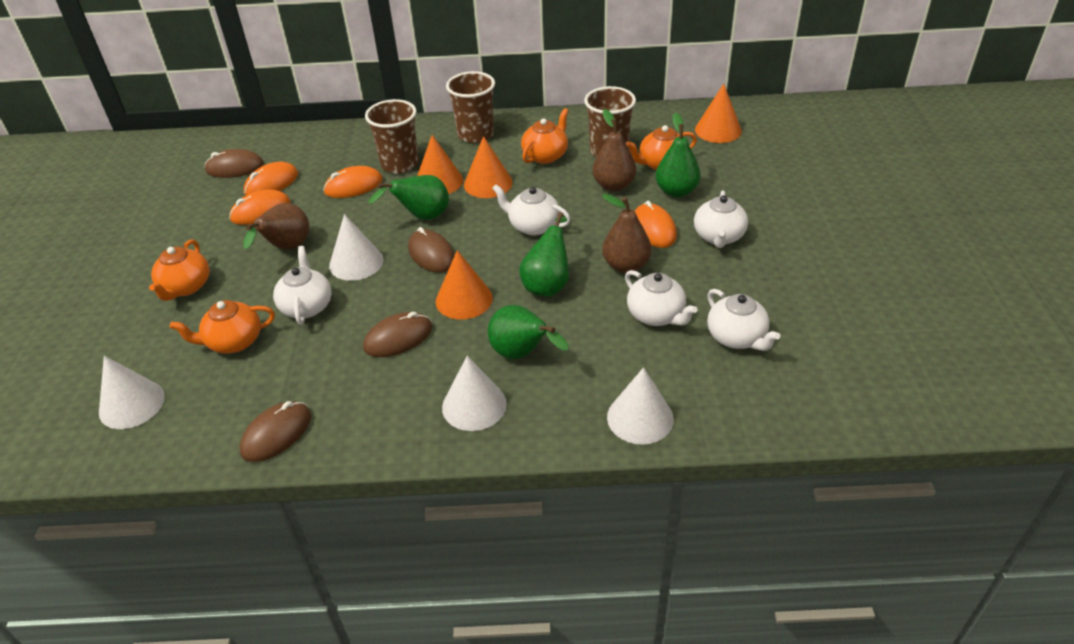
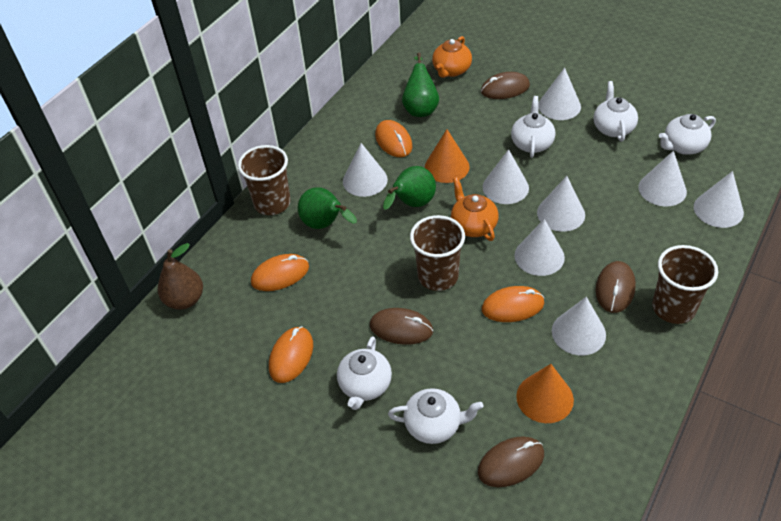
brown pear: [243,203,309,250] [592,109,636,191] [602,194,652,273] = 3 -> [158,243,203,310] = 1
green pear: [369,175,449,220] [488,305,569,359] [519,212,569,297] [655,113,701,197] = 4 -> [298,187,357,229] [383,166,436,210] [402,53,439,117] = 3
orange cone: [417,135,463,194] [436,250,493,320] [464,136,513,198] [695,84,742,143] = 4 -> [425,129,470,183] [516,364,574,423] = 2
orange teapot: [149,239,209,301] [170,300,275,354] [521,108,569,164] [626,125,697,170] = 4 -> [432,36,472,78] [451,177,499,241] = 2
white cone: [99,356,165,429] [329,214,383,281] [442,356,507,431] [607,367,674,445] = 4 -> [343,143,388,197] [483,149,529,204] [514,219,565,276] [537,176,585,232] [538,68,581,120] [552,297,606,355] [638,151,687,207] [694,171,744,228] = 8

